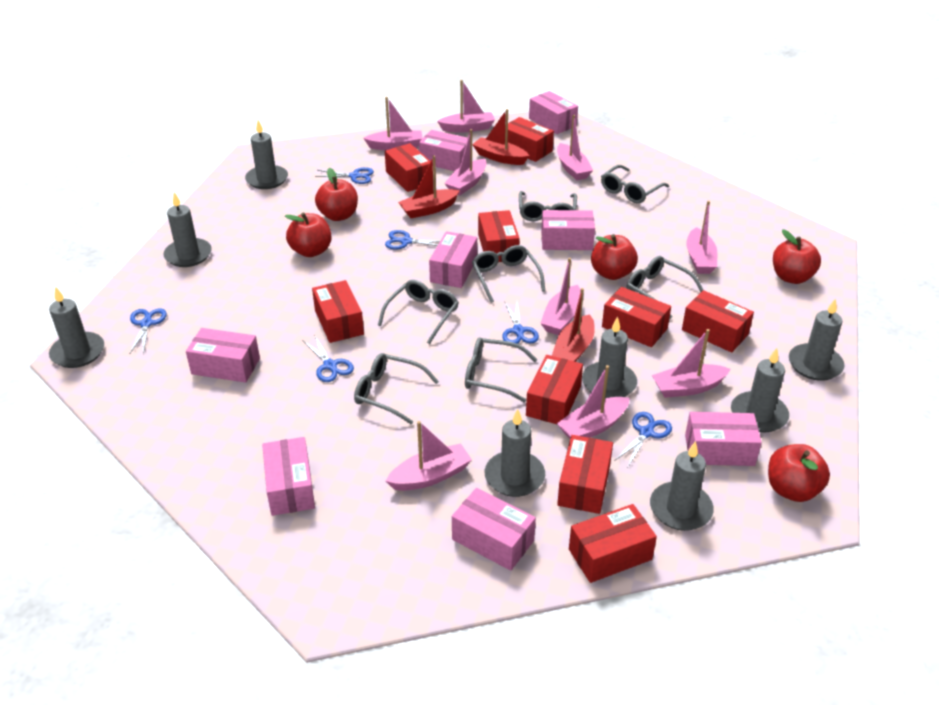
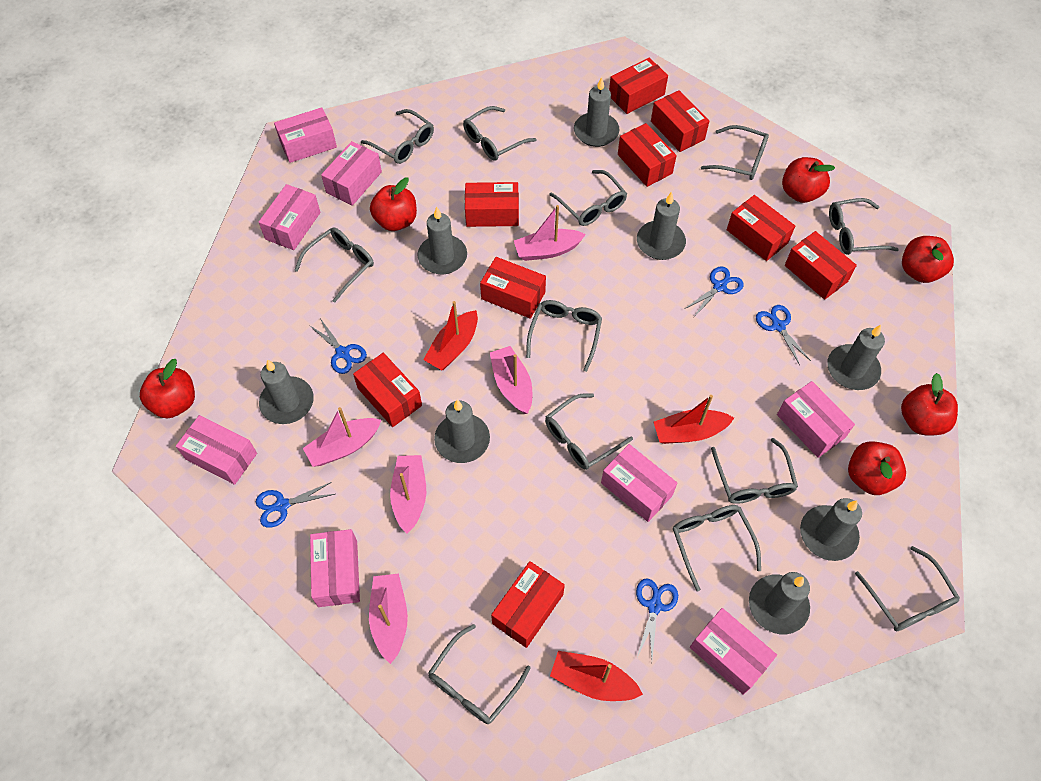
blue scissors: [129,308,167,355] [302,335,354,382] [315,167,374,184] [385,230,441,250] [502,301,539,344] [614,412,672,467] = 6 -> [256,482,335,528] [309,318,367,374] [636,579,678,659] [685,266,744,317] [756,305,811,365] = 5
grey glasses: [354,353,439,425] [378,280,459,344] [465,337,537,403] [472,245,545,303] [519,191,577,221] [601,165,669,203] [627,256,703,319] = 7 -> [294,228,374,303] [361,109,434,164] [428,624,531,724] [463,106,536,161] [526,300,602,372] [545,393,633,470] [549,170,627,226] [673,505,761,592] [701,125,769,180] [711,438,798,504] [829,198,899,255] [855,546,960,631] = 12
pink boat: [363,97,423,150] [386,421,472,491] [437,80,495,133] [444,129,486,195] [540,258,581,335] [557,115,593,180] [557,365,630,439] [652,329,731,398] [686,201,717,274] = 9 -> [303,407,381,467] [369,574,408,664] [390,455,426,534] [490,346,532,414] [514,205,586,261] = 5
red apple: [285,213,332,257] [315,168,358,221] [591,234,638,280] [768,444,830,502] [773,229,821,284] = 5 -> [140,359,195,418] [370,177,417,231] [782,157,835,203] [848,441,906,495] [901,373,958,435] [902,236,954,283] = 6

